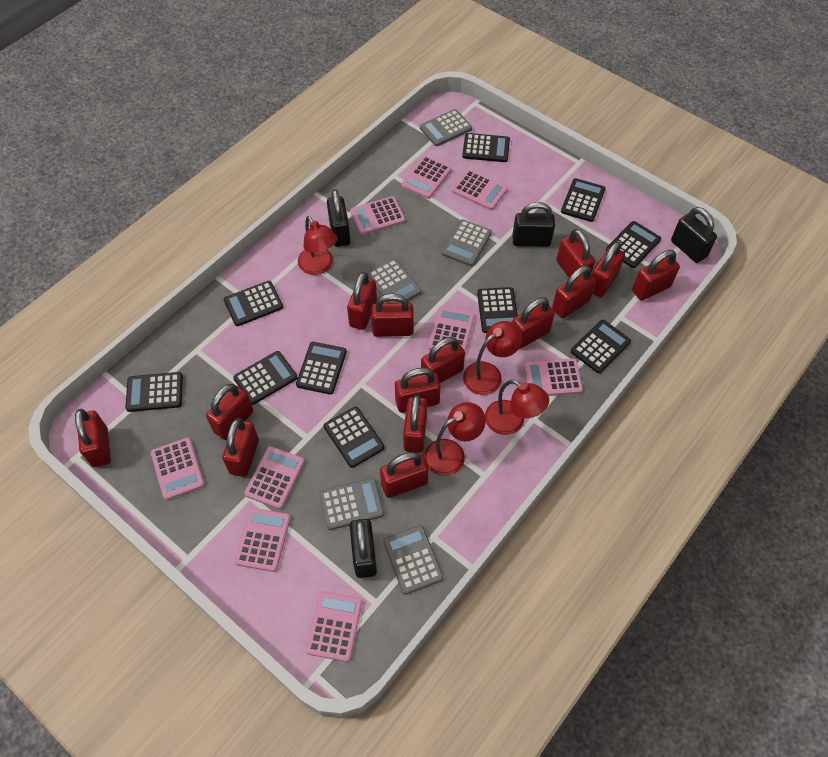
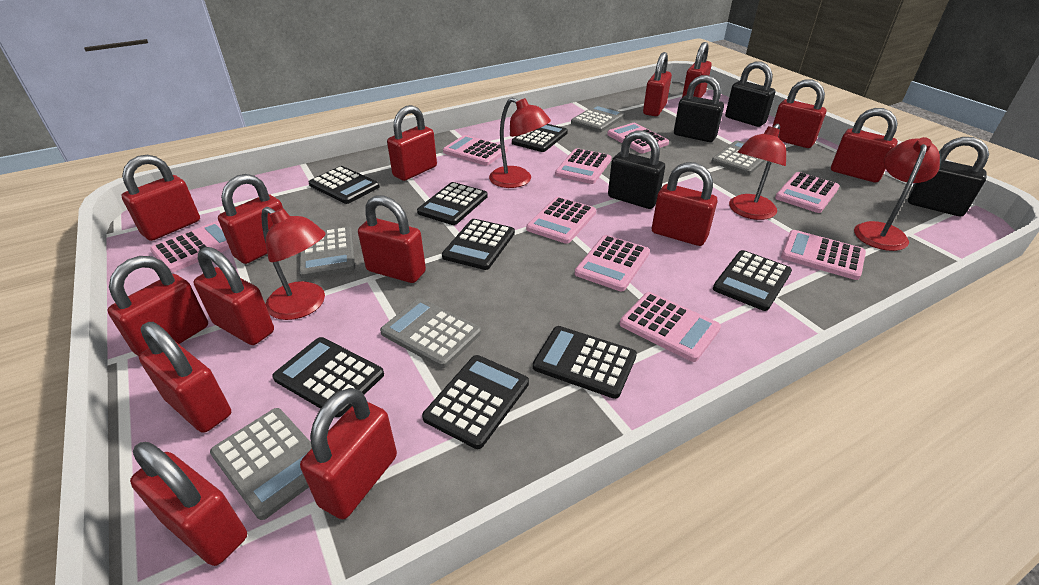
black calculator: [125,372,183,412] [224,281,283,326] [233,351,297,405] [296,342,347,395] [324,407,384,468] [462,133,510,162] [477,287,518,333] [561,178,606,222] [571,320,631,373] [606,221,661,268] = 10 -> [272,337,384,417] [309,166,380,204] [417,182,488,225] [422,355,529,449] [442,219,515,270] [512,124,568,152] [533,326,637,399] [713,250,792,311] = 8

